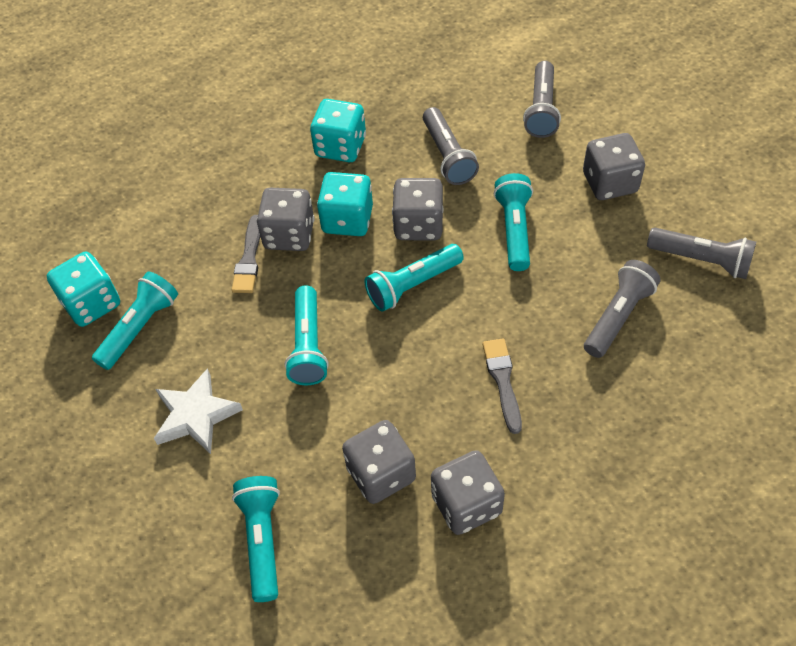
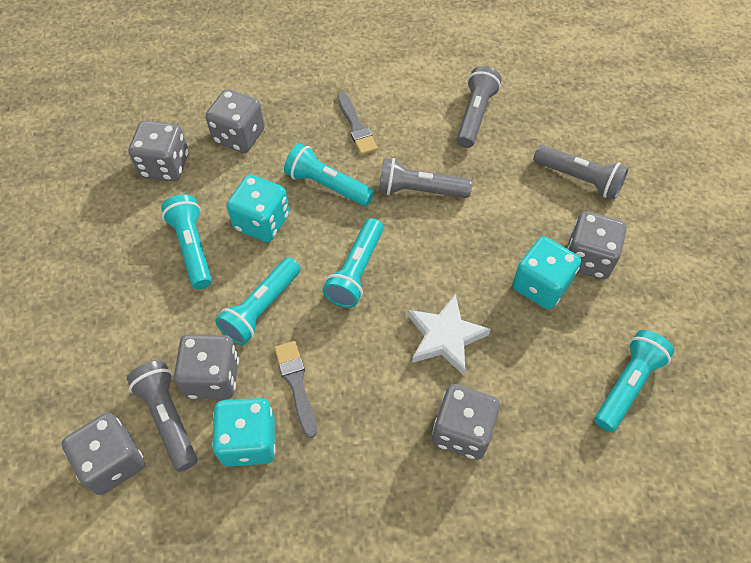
grey dice: [257,188,315,251] [342,420,416,504] [392,178,444,240] [431,450,505,535] [583,133,645,200] = 5 -> [61,413,145,495] [129,121,189,181] [174,334,239,400] [206,89,265,153] [432,384,500,460] [567,211,627,279] = 6

